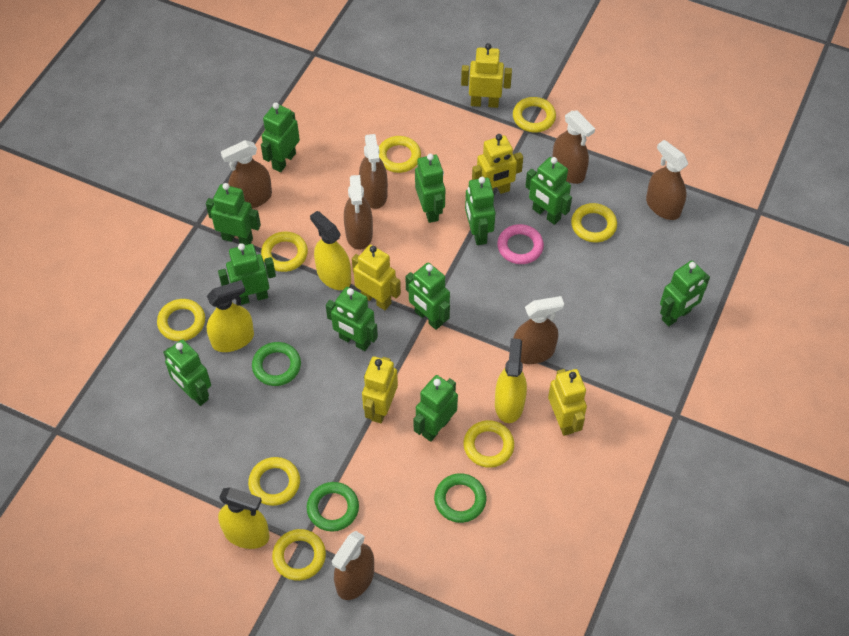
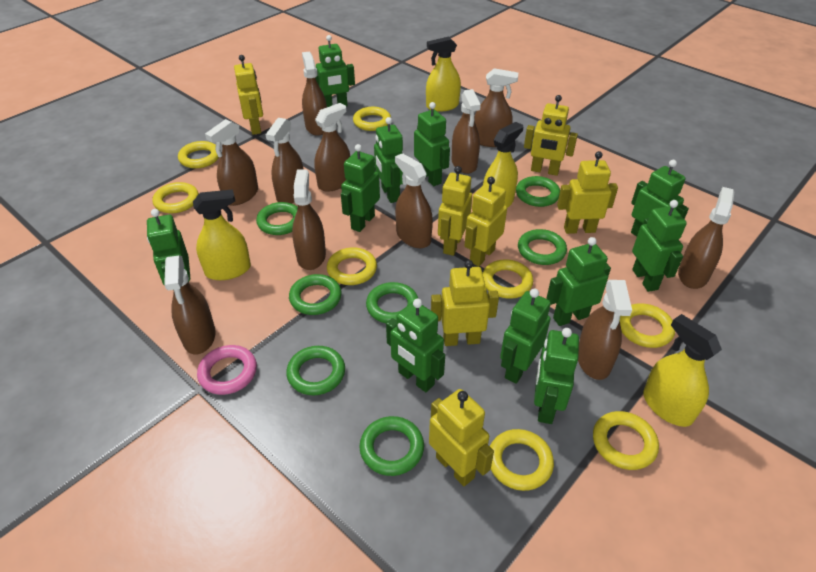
brown spray bottle: [221,140,272,209] [332,531,374,600] [344,175,373,250] [359,134,388,209] [513,296,564,364] [552,110,595,184] [646,140,688,220] = 7 -> [164,256,216,355] [205,119,258,206] [266,118,304,204] [292,169,326,270] [302,52,327,136] [314,103,350,192] [395,153,433,248] [452,89,481,174] [474,68,518,147] [578,280,632,380] [678,187,734,289] = 11
green ring: [252,342,301,386] [307,482,359,532] [434,473,486,523] = 3 -> [256,202,298,235] [286,346,345,395] [289,274,342,315] [359,416,424,476] [366,282,419,323] [516,176,560,207] [518,229,567,265] = 7
yellow robot: [352,245,401,310] [362,356,398,423] [461,43,512,108] [472,134,523,194] [548,369,587,436] = 5 -> [234,55,263,135] [429,389,494,486] [431,260,499,346] [438,166,472,256] [464,177,507,266] [524,95,578,176] [557,151,618,234] = 7

